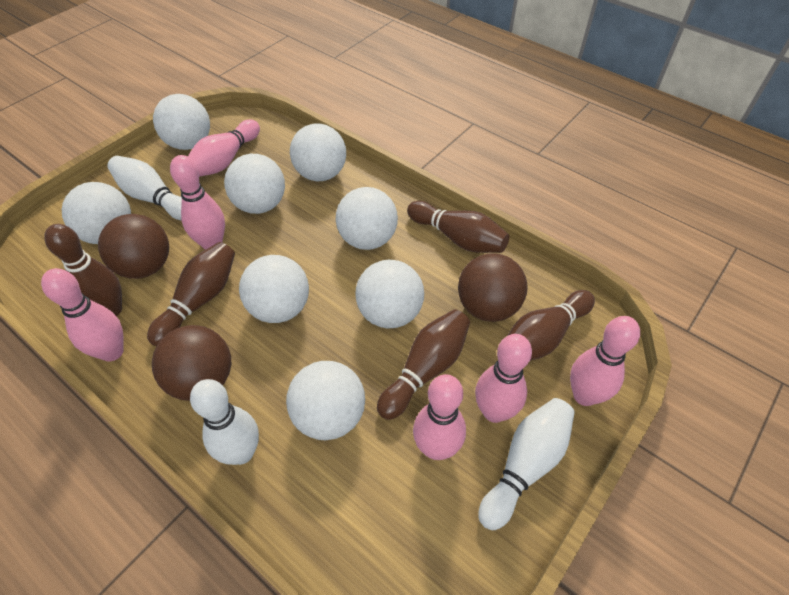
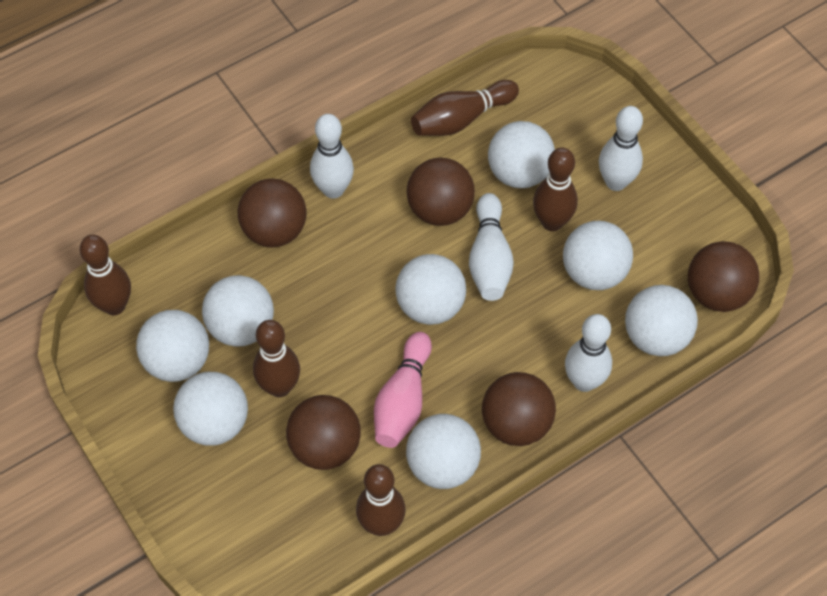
brown ball: [98,214,169,279] [152,325,231,401] [458,253,527,322] = 3 -> [238,178,306,247] [286,395,361,470] [407,158,475,226] [482,372,556,446] [688,241,759,312] = 5
pink bowling pin: [41,268,124,361] [170,155,225,250] [188,120,260,177] [413,374,466,460] [475,334,532,423] [570,316,640,406] = 6 -> [374,332,432,448] = 1
white bowling pin: [107,156,182,220] [190,379,259,465] [478,398,575,530] = 3 -> [310,114,354,199] [469,193,514,301] [565,314,612,392] [599,106,643,191] = 4

